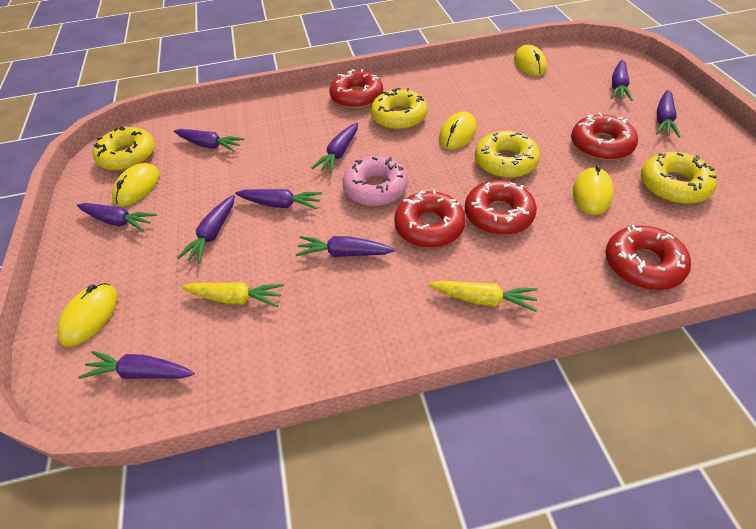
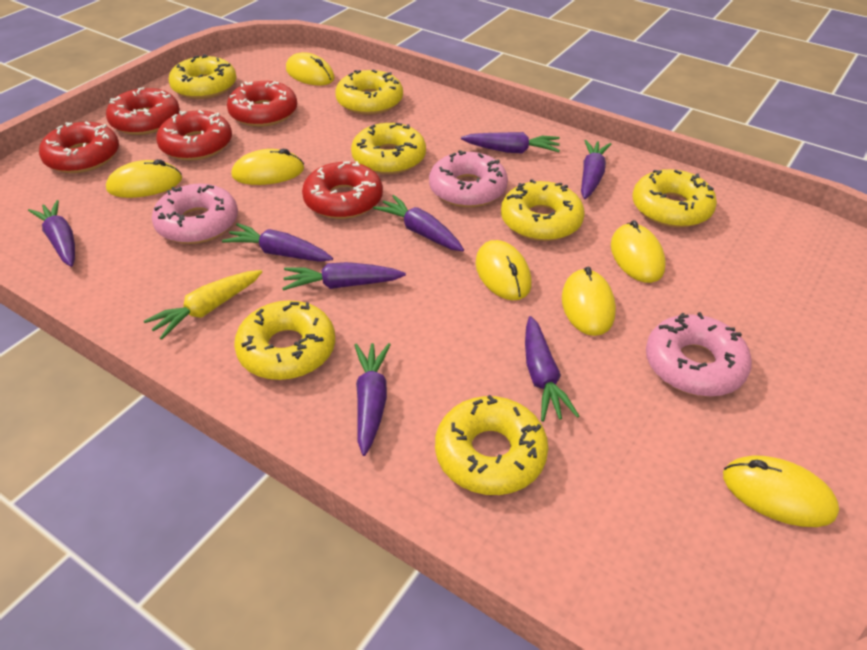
pink donut: [343,156,408,206] = 1 -> [152,183,238,244] [429,150,508,207] [646,312,752,397] = 3
purple carrot: [77,203,157,231] [78,351,195,379] [174,129,245,152] [177,195,235,264] [235,189,322,210] [295,236,395,257] [312,123,358,174] [611,60,633,101] [656,90,680,138] = 9 -> [28,200,75,267] [222,223,333,262] [282,262,406,290] [355,343,391,456] [373,195,464,251] [461,132,560,153] [525,316,580,422] [581,140,611,199] = 8
yellow carrot: [182,282,284,307] [428,281,538,312] = 2 -> [144,270,262,340] = 1
yellow donut: [93,126,155,171] [371,88,428,130] [475,131,540,178] [641,152,717,204] = 4 -> [169,54,237,99] [234,300,335,380] [335,70,403,115] [351,123,426,174] [435,395,548,495] [501,179,585,241] [633,169,717,228] = 7
yellow mouse: [57,283,118,347] [112,163,159,206] [439,111,477,150] [514,45,547,76] [573,165,614,215] = 5 -> [106,159,182,198] [231,149,304,185] [286,52,335,85] [475,240,532,300] [562,266,616,336] [611,220,666,283] [723,455,839,527] = 7

